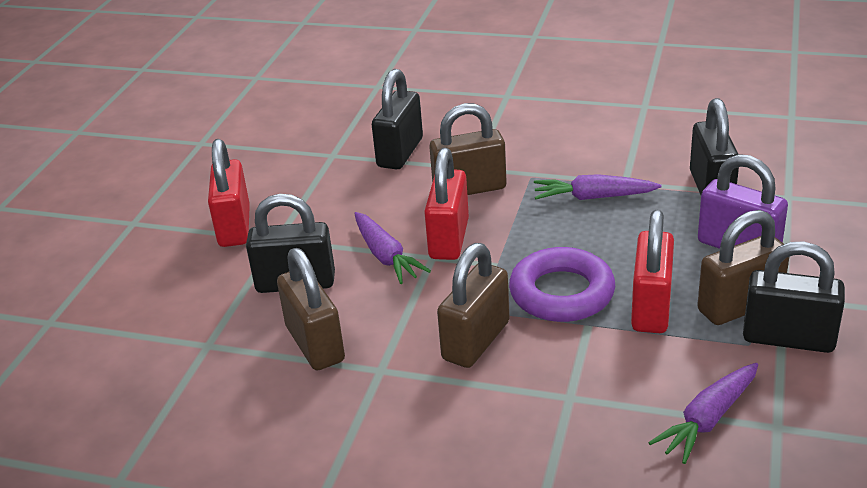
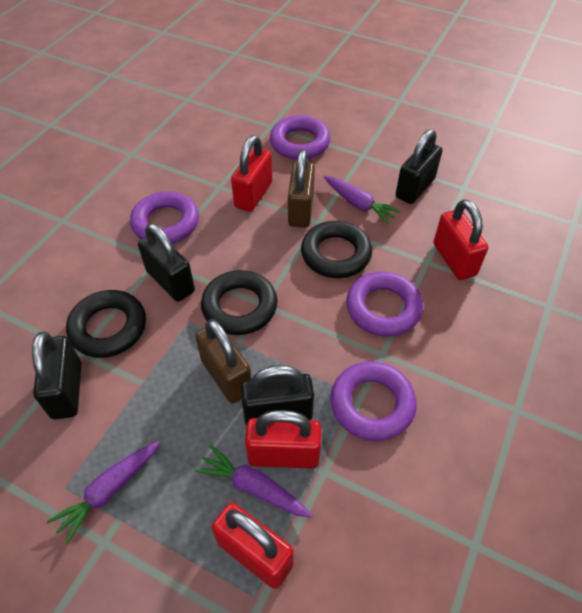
black ring: none = 0 -> [66,290,146,358] [201,270,277,335] [301,221,372,278] = 3
brown padlock: [277,248,345,370] [429,103,507,195] [437,243,510,368] [697,210,789,325] = 4 -> [195,319,252,403] [288,150,315,227] = 2
purple padlock: [698,154,788,249] = 1 -> none = 0
purple ring: [509,247,615,322] = 1 -> [130,191,199,243] [270,116,330,160] [330,361,417,441] [346,271,423,337] = 4
red padlock: [208,139,250,247] [424,148,469,260] [631,210,674,333] = 3 -> [212,503,294,589] [231,135,272,212] [245,410,321,469] [433,199,488,280] = 4

